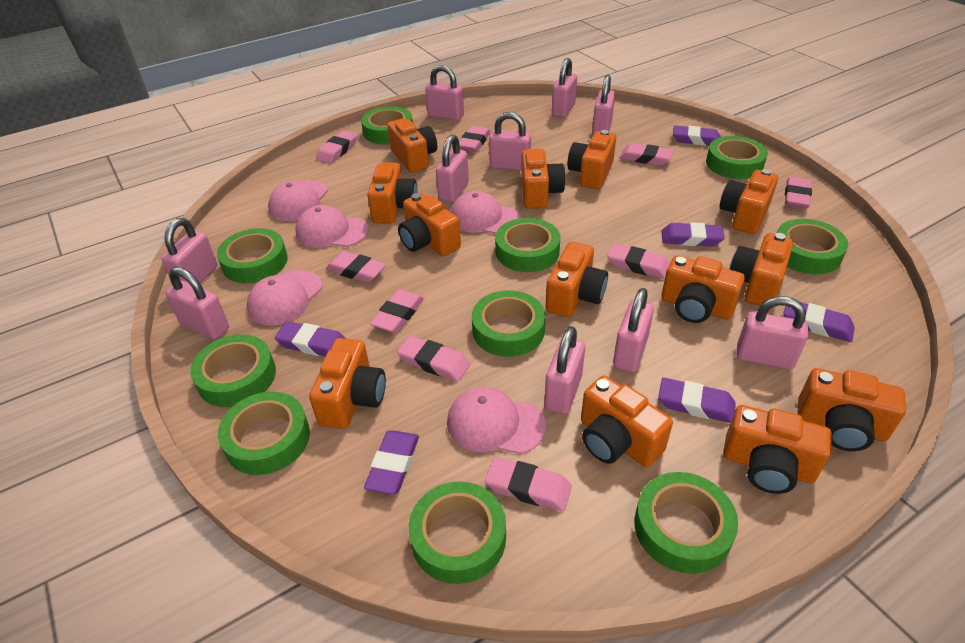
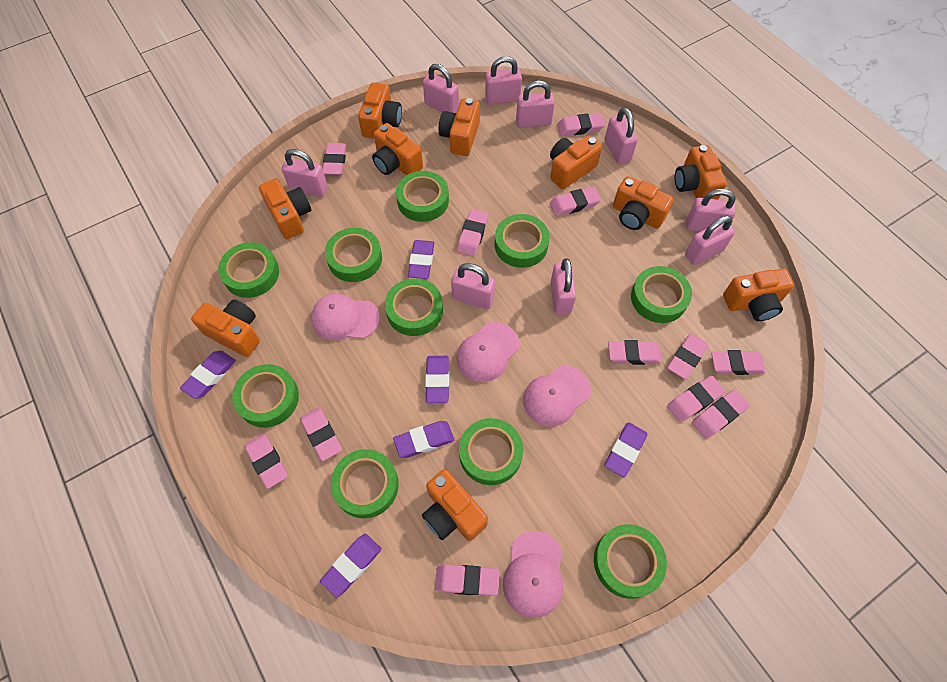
orange camera: [309,338,386,429] [367,162,418,224] [387,118,437,173] [398,193,461,257] [521,149,566,209] [546,242,608,317] [567,130,616,189] [581,375,673,467] [661,255,745,323] [720,169,778,234] [723,405,832,494] [730,233,794,306] [798,368,906,451] = 13 -> [191,299,260,357] [259,179,311,239] [358,82,402,139] [372,123,423,175] [422,469,488,541] [439,98,480,156] [550,135,602,189] [613,176,674,230] [675,145,727,200] [723,268,794,321] = 10
pink cap: [247,270,322,325] [268,180,328,221] [296,205,369,248] [447,386,546,454] [450,191,521,234] = 5 -> [311,293,380,340] [456,322,519,382] [503,531,563,618] [523,366,591,426] = 4
pink eraser: [316,131,357,164] [326,251,386,283] [370,289,424,333] [397,336,470,382] [459,126,490,152] [485,457,572,511] [607,244,670,279] [620,143,674,166] [785,177,812,209] = 9 -> [245,433,288,489] [300,407,342,461] [323,143,347,175] [435,564,499,596] [457,209,489,256] [550,187,601,216] [557,113,605,136] [608,340,662,365] [667,334,709,379] [667,376,726,422] [692,390,750,439] [711,350,766,375] = 12
pink padlock: [161,218,217,283] [166,267,229,339] [425,65,464,121] [436,135,469,202] [489,112,531,171] [544,326,585,414] [552,58,577,118] [592,75,615,135] [613,288,654,372] [736,296,808,370] = 10 -> [282,149,327,197] [423,64,459,113] [451,263,495,309] [485,56,522,105] [516,80,555,128] [550,258,576,315] [604,107,638,164] [685,216,735,265] [687,189,736,232] = 9

